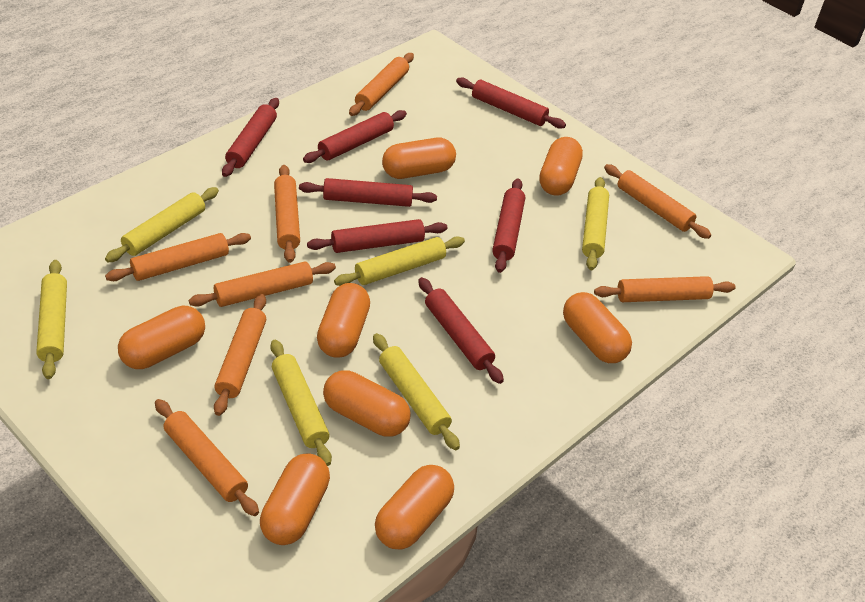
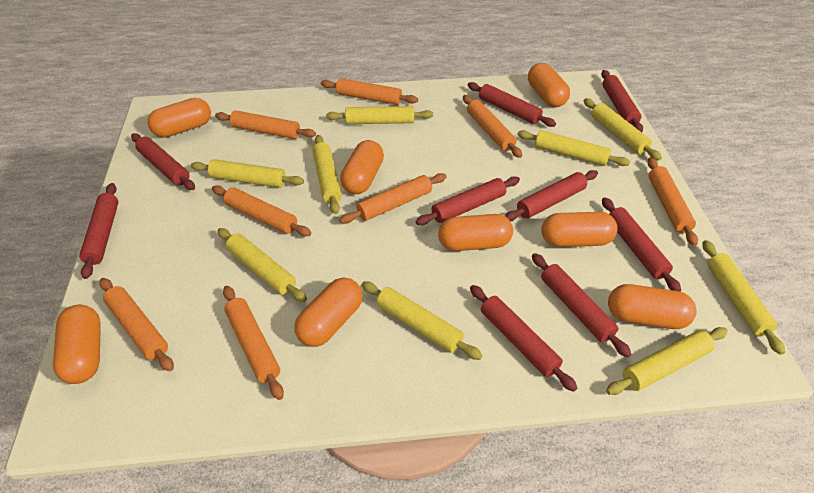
red rolling pin: [222,98,279,177] [299,178,437,207] [303,110,407,163] [307,219,447,253] [418,277,504,384] [456,77,566,129] [492,178,525,273] = 7 -> [79,183,118,279] [131,133,195,190] [416,177,520,225] [468,82,556,127] [470,285,577,392] [505,170,598,221] [532,253,631,357] [601,70,643,132] [602,197,681,292] = 9
yellow rolling pin: [36,260,67,379] [105,187,219,262] [270,340,332,466] [334,237,465,286] [373,333,460,450] [582,177,609,270] = 6 -> [191,159,304,188] [217,228,307,302] [312,135,342,214] [326,106,433,124] [362,281,482,360] [517,130,630,166] [584,98,662,161] [606,327,728,395] [703,240,785,355] = 9

